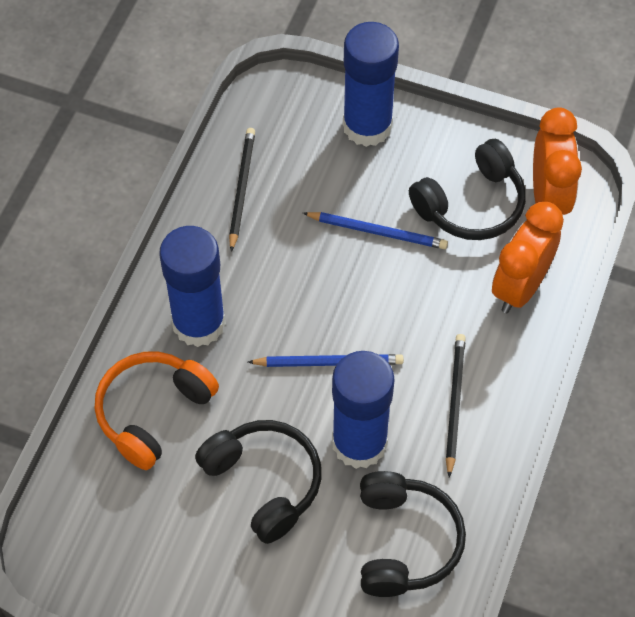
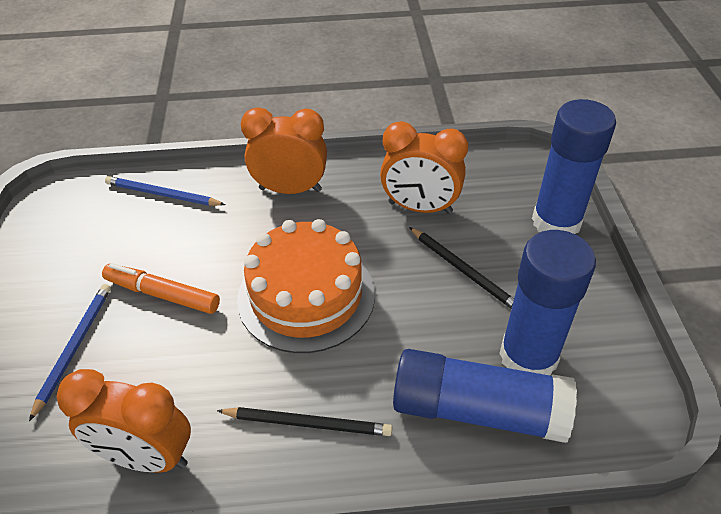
black headphones: [195,420,322,544] [360,471,466,597] [409,139,526,240] = 3 -> none = 0
orange cake: none = 0 -> [237,219,375,353] = 1
orange clock: [492,202,564,313] [533,107,582,215] = 2 -> [57,369,191,473] [241,107,327,194] [380,121,468,214] = 3
orange headphones: [95,352,219,470] = 1 -> none = 0
orange marker: none = 0 -> [102,263,220,314] = 1

